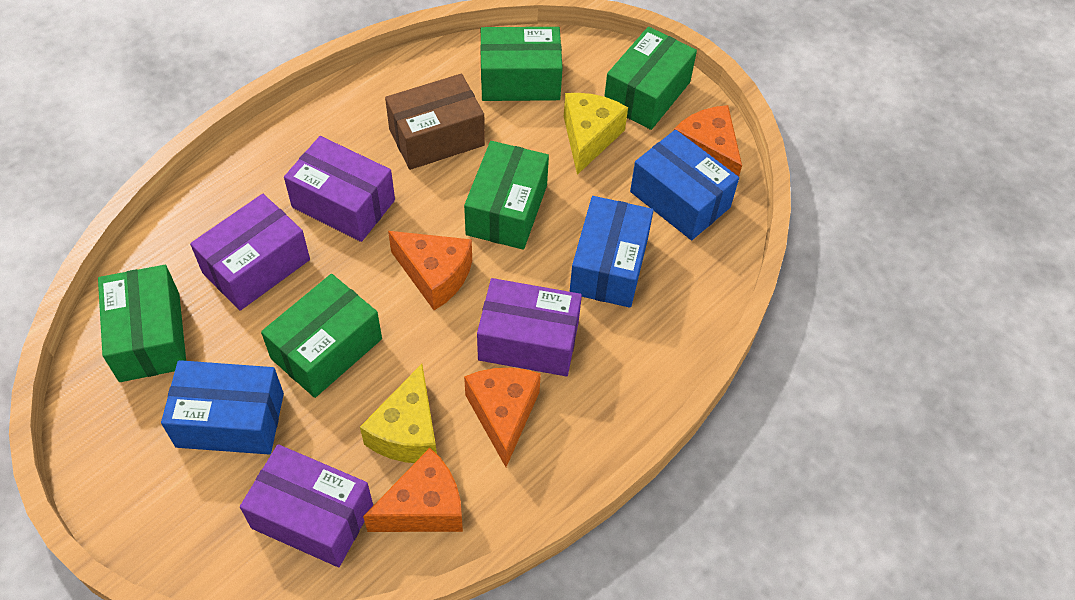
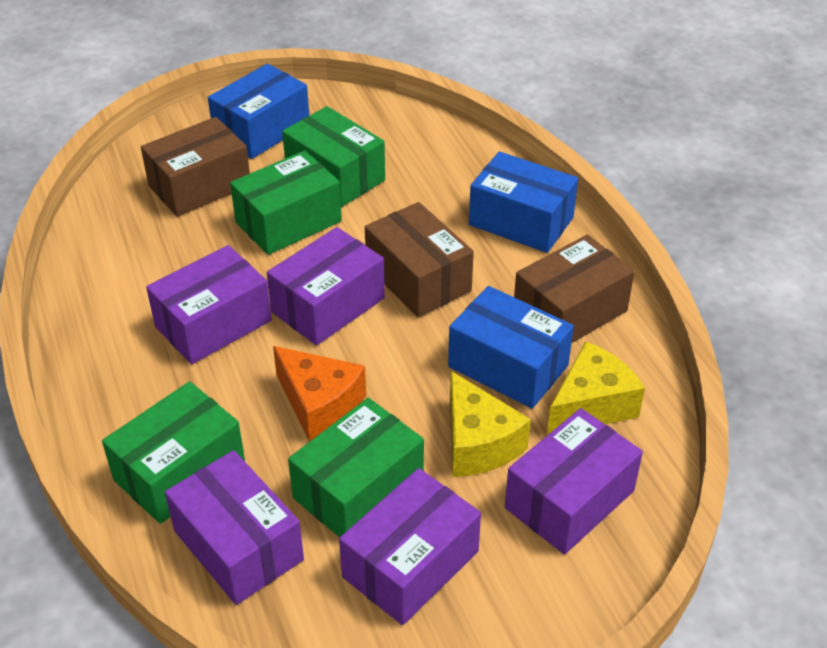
brown box: [385,74,485,170] = 1 -> [141,117,250,217] [365,202,474,318] [514,235,635,343] = 3
green box: [98,265,186,382] [261,274,382,398] [464,141,549,250] [480,27,563,101] [604,27,697,130] = 5 -> [102,381,245,524] [230,150,342,255] [282,106,385,207] [288,398,424,537] = 4
orange cheese: [363,448,463,532] [388,231,472,310] [464,368,541,467] [674,105,742,177] = 4 -> [273,346,366,442] = 1
purple box: [190,194,310,311] [240,444,373,567] [284,136,395,242] [477,278,582,376] = 4 -> [146,245,272,364] [165,450,304,605] [267,227,385,345] [339,468,481,625] [505,408,643,554] = 5

